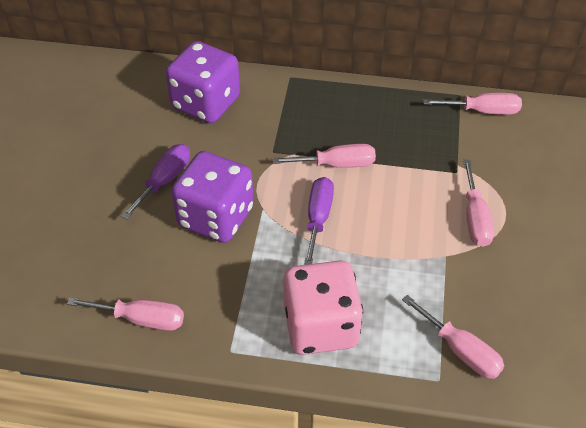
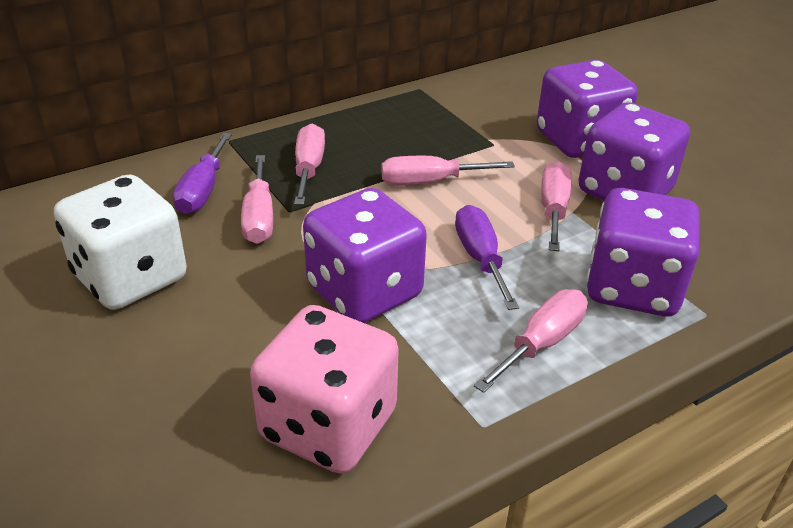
purple dice: [166,41,240,123] [171,151,254,243] = 2 -> [303,188,427,323] [537,60,638,158] [579,102,690,201] [586,188,700,316] = 4
white dice: none = 0 -> [54,174,187,310] = 1

